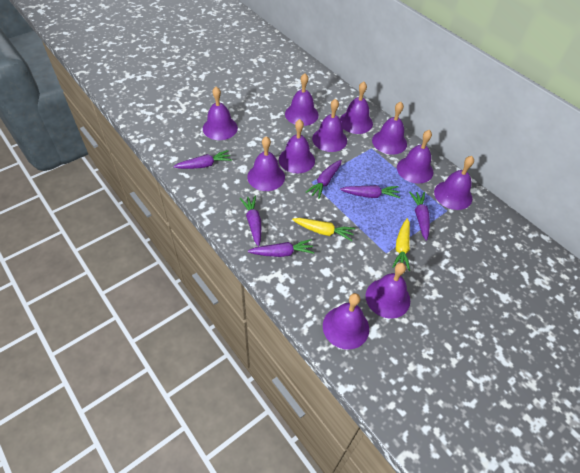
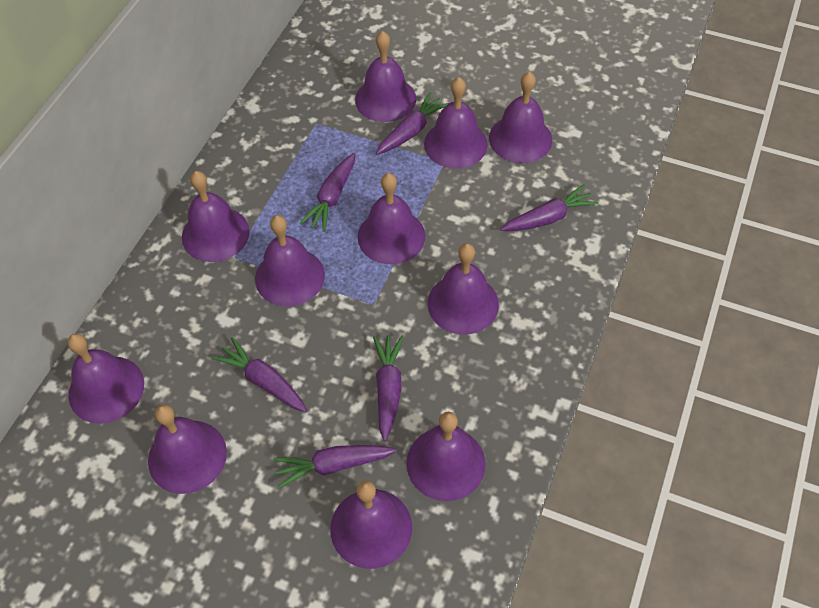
yellow carrot: [292,218,355,241] [392,218,410,271] = 2 -> none = 0

